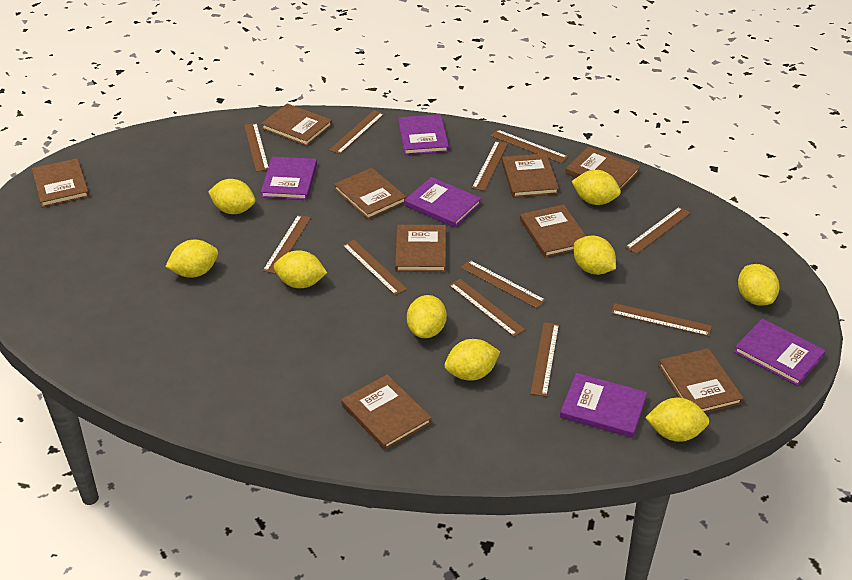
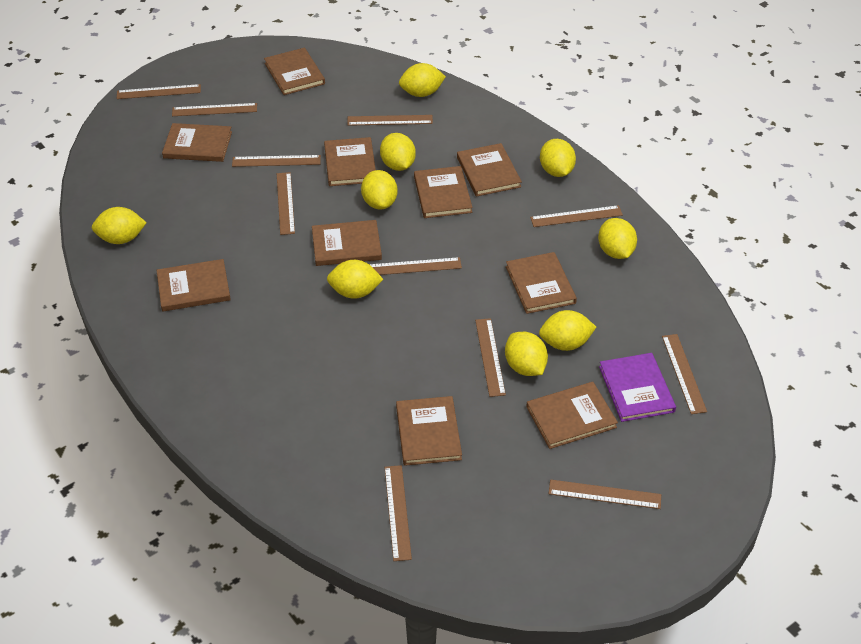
brown book: [32,158,89,208] [261,103,332,146] [334,168,407,220] [341,374,431,450] [395,225,446,272] [502,153,559,198] [520,204,586,258] [566,146,640,190] [658,348,744,413] = 9 -> [157,259,231,311] [162,123,232,162] [264,48,325,95] [312,220,382,266] [324,137,376,186] [396,396,462,466] [414,166,473,218] [457,143,522,197] [506,252,577,314] [526,382,618,449] = 10
purple book: [261,156,317,200] [398,114,449,155] [404,177,481,228] [560,373,647,438] [734,318,826,386] = 5 -> [599,353,676,422] = 1

